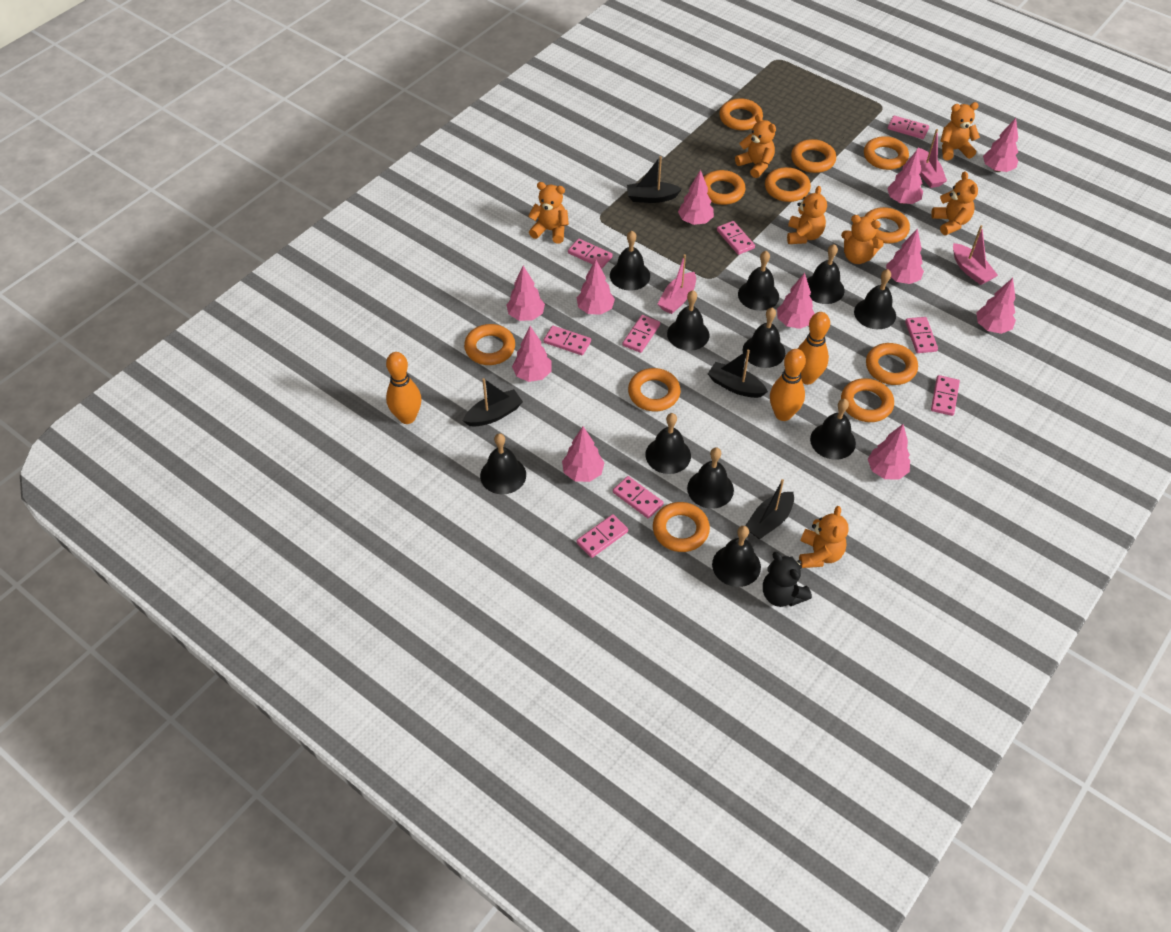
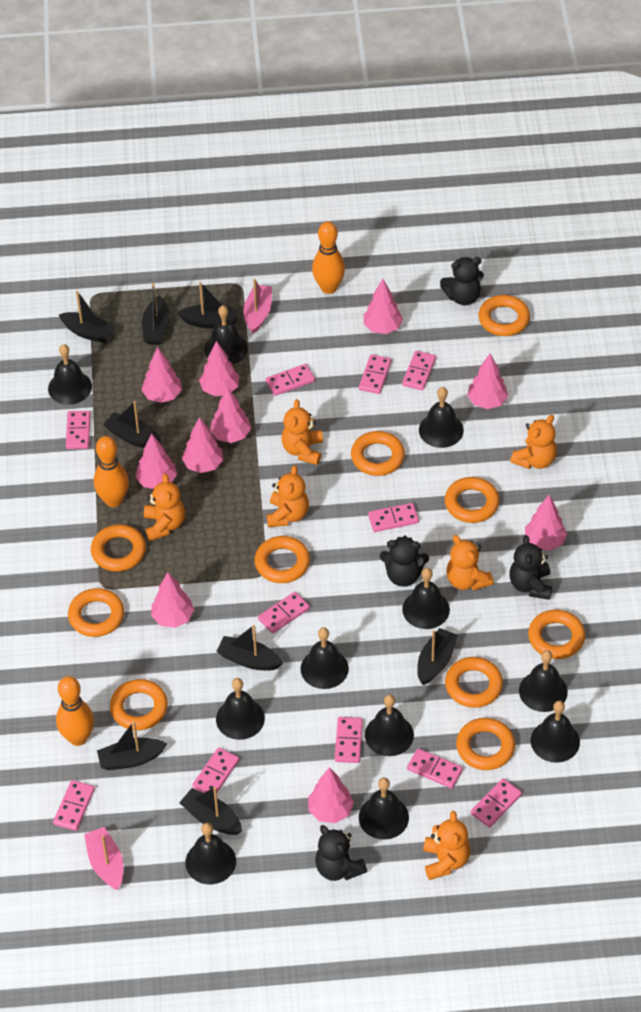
black boat: [463,378,523,427] [627,156,682,203] [708,350,768,398] [745,479,794,540] = 4 -> [58,291,116,343] [97,721,167,770] [103,401,161,448] [142,283,169,345] [177,282,238,328] [179,787,242,835] [216,625,283,671] [417,628,458,685] = 8
black teddy bear: [763,552,812,607] = 1 -> [315,825,367,881] [380,535,429,587] [440,257,484,306] [509,535,552,600] = 4
orange ring: [464,324,515,365] [628,368,681,411] [653,502,710,552] [704,170,746,205] [719,98,763,130] [765,167,811,202] [791,139,836,173] [841,378,894,422] [864,136,909,170] [864,207,910,244] [866,343,918,385] = 11 -> [68,588,124,637] [91,524,146,572] [110,679,168,730] [254,536,310,583] [351,431,405,476] [445,477,499,523] [445,657,503,708] [456,718,515,770] [478,295,530,336] [528,610,585,659] = 10
orange teddy bear: [528,182,569,243] [735,114,776,178] [787,186,827,244] [799,506,849,568] [841,215,884,264] [931,172,978,235] [941,102,980,160] = 7 -> [144,474,185,541] [267,465,309,527] [282,399,323,465] [423,811,470,880] [446,535,494,591] [510,415,557,469] = 6
pink boat: [658,254,696,314] [918,129,947,188] [953,225,998,285] = 3 -> [84,827,123,890] [243,279,272,334] = 2
pink domino: [544,326,591,356] [568,239,613,268] [576,514,628,558] [613,476,663,518] [622,315,660,353] [717,221,755,255] [888,115,929,139] [905,317,938,353] [931,375,960,416] = 9 -> [53,780,95,831] [66,411,91,449] [192,748,239,793] [258,592,310,634] [266,364,315,396] [335,717,363,763] [359,354,391,394] [368,503,419,532] [402,351,436,390] [407,748,463,789] [471,778,522,828] = 11
pink tree: [507,266,545,321] [512,326,552,382] [562,427,605,482] [577,260,615,315] [678,170,714,225] [777,273,815,329] [868,424,910,480] [886,228,924,284] [887,149,923,204] [976,278,1016,334] [983,118,1018,172] = 11 -> [136,434,177,489] [141,347,182,403] [151,572,194,628] [182,417,223,473] [199,341,239,396] [210,387,251,443] [308,767,354,823] [364,279,403,334] [467,354,508,409] [525,495,567,551] = 10

